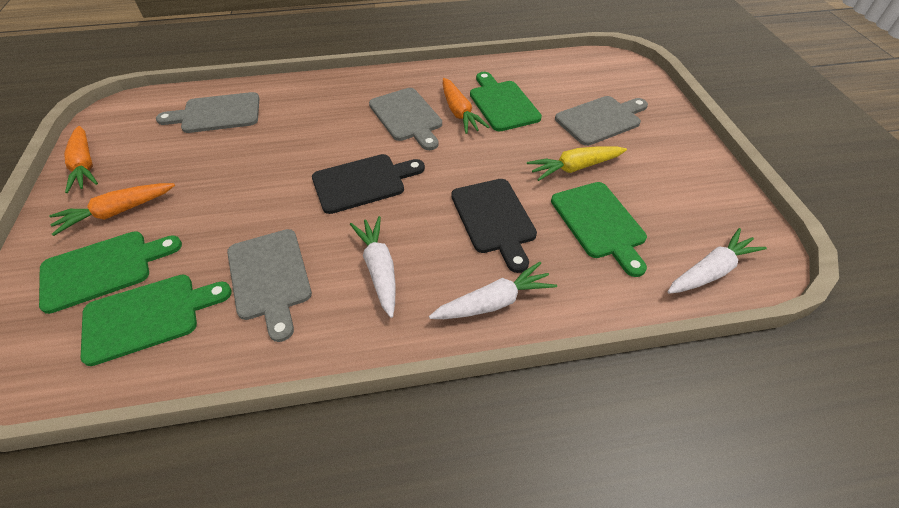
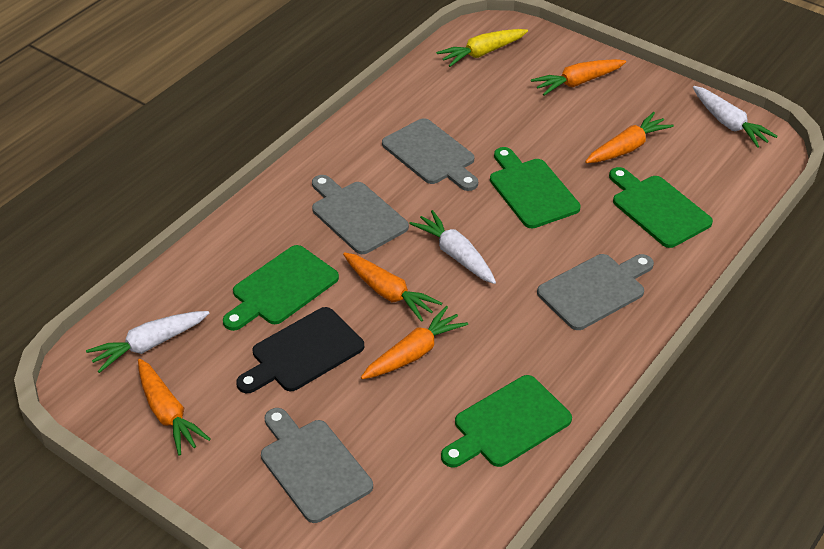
black cutting board: [312,154,425,214] [451,179,537,273] = 2 -> [236,307,364,393] = 1
orange carrot: [49,183,175,236] [64,126,98,193] [443,78,489,134] = 3 -> [138,359,211,456] [343,252,442,322] [361,306,468,379] [531,59,626,96] [585,112,674,163] = 5

